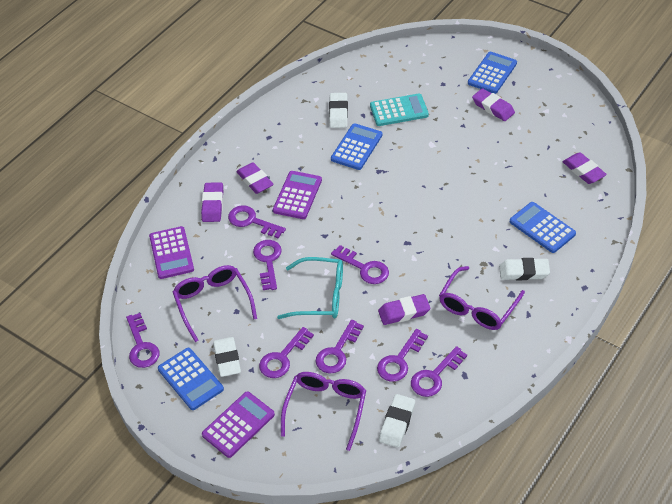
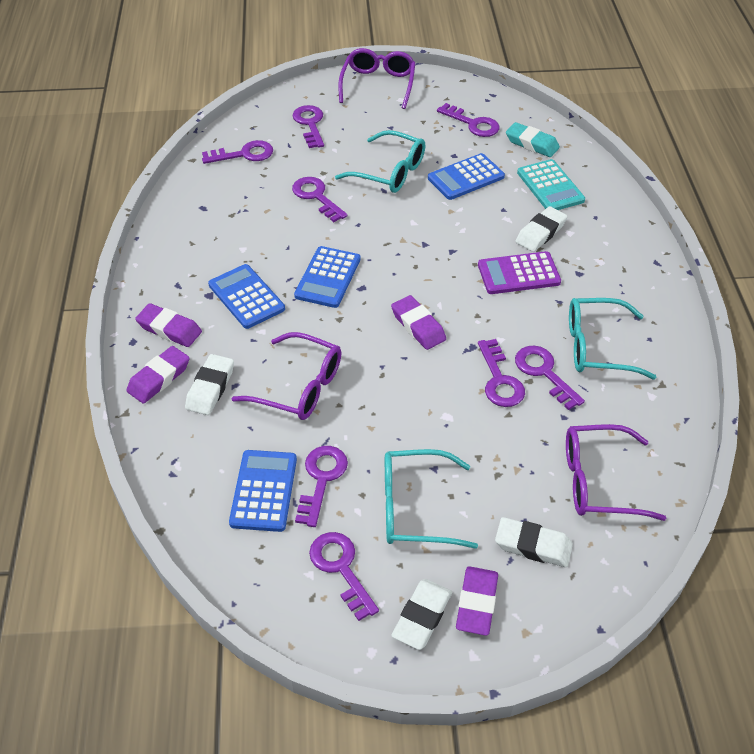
purple calculator: [149,226,194,279] [202,391,275,458] [273,171,322,219] = 3 -> [478,251,561,294] = 1
purple eraser: [201,182,223,222] [236,162,274,194] [378,294,430,325] [472,88,515,121] [563,153,607,184] = 5 -> [126,346,190,404] [135,303,202,347] [391,295,446,350] [456,566,498,636] = 4
turquoise eraser: none = 0 -> [506,122,560,157] = 1
turquoise glasses: [277,257,343,319] = 1 -> [335,130,425,193] [385,449,478,549] [569,298,656,379] = 3

